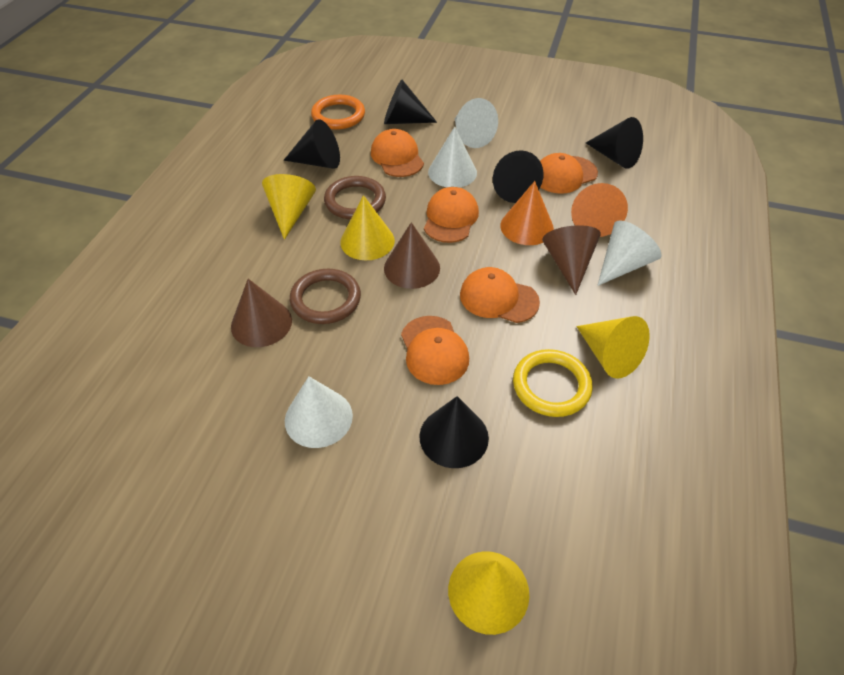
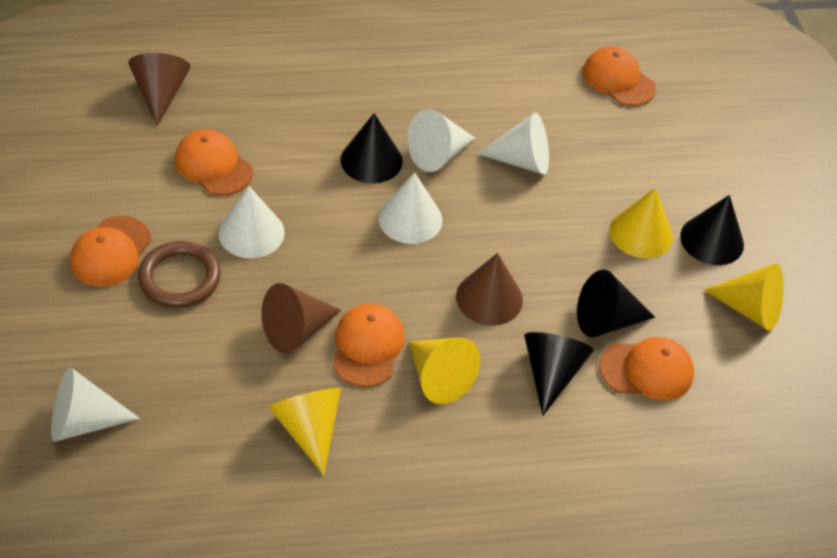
black cone: [284,119,340,169] [384,80,437,124] [419,396,489,468] [493,150,543,203] [586,117,643,169] = 5 -> [341,113,403,184] [524,332,594,416] [577,270,655,337] [680,195,744,265] = 4
brown ring: [290,269,361,324] [324,176,386,219] = 2 -> [138,241,221,308] = 1
orange cone: [500,181,554,245] [571,183,628,237] = 2 -> none = 0
orange ring: [311,95,365,130] = 1 -> none = 0
white cone: [285,376,353,448] [428,126,477,187] [455,98,498,148] [597,220,661,286] = 4 -> [51,367,140,442] [218,186,285,259] [378,172,443,244] [407,109,475,172] [477,113,549,175] = 5
yellow ring: [513,349,593,417] = 1 -> none = 0

